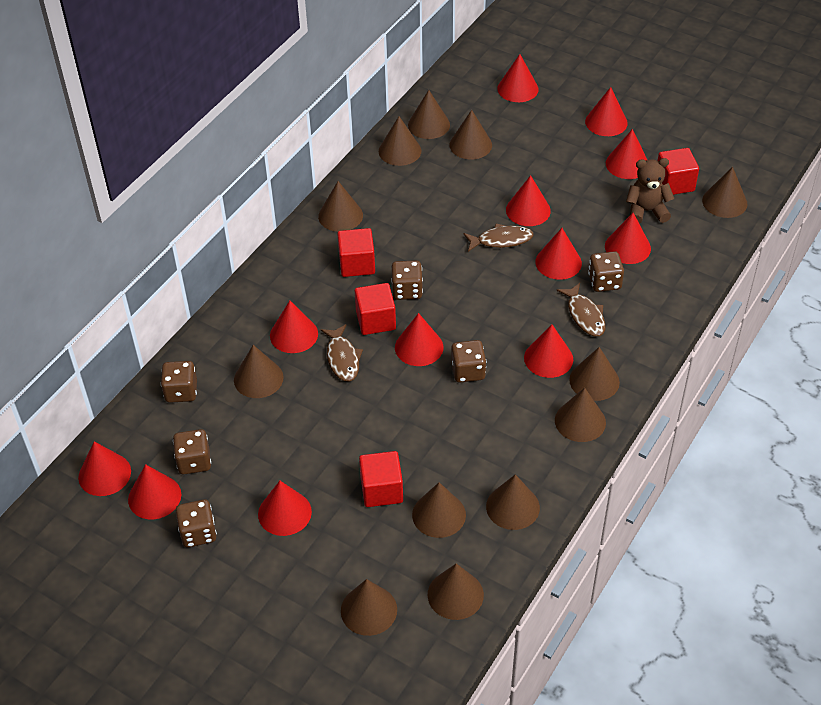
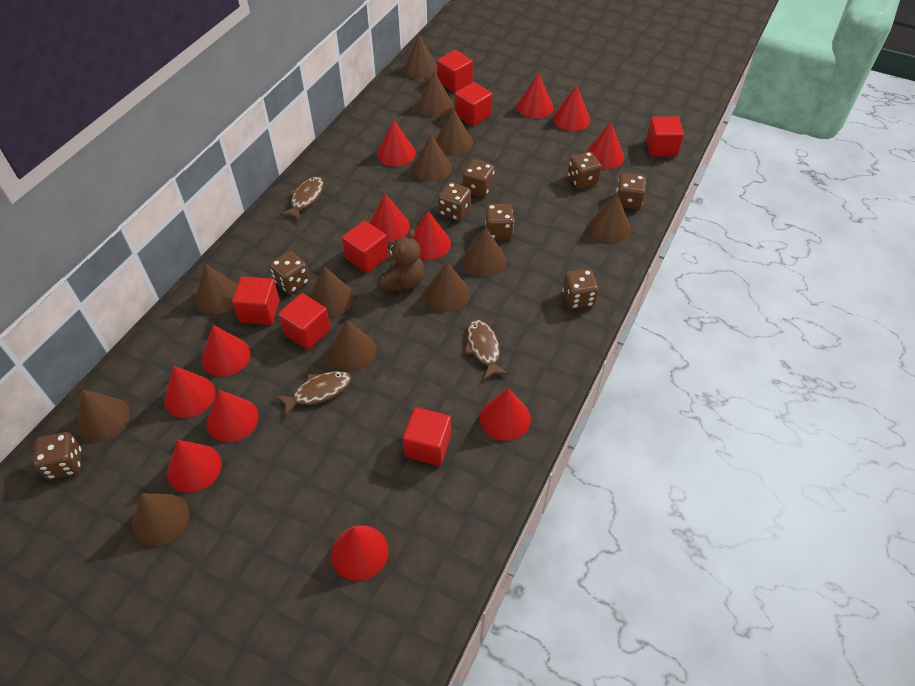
brown dice: [161,361,197,403] [173,429,211,474] [176,499,217,548] [391,261,423,300] [451,340,486,383] [588,251,624,292] = 6 -> [33,432,81,479] [269,251,310,294] [438,182,471,221] [463,160,495,197] [485,204,514,239] [562,269,598,309] [568,152,602,189] [616,173,646,209] = 8
red cube: [337,228,375,277] [355,283,396,335] [359,451,403,507] [657,148,699,195] = 4 -> [232,277,280,325] [278,293,331,350] [342,221,389,273] [403,407,451,466] [437,50,473,92] [455,82,492,126] [646,117,684,156] = 7

